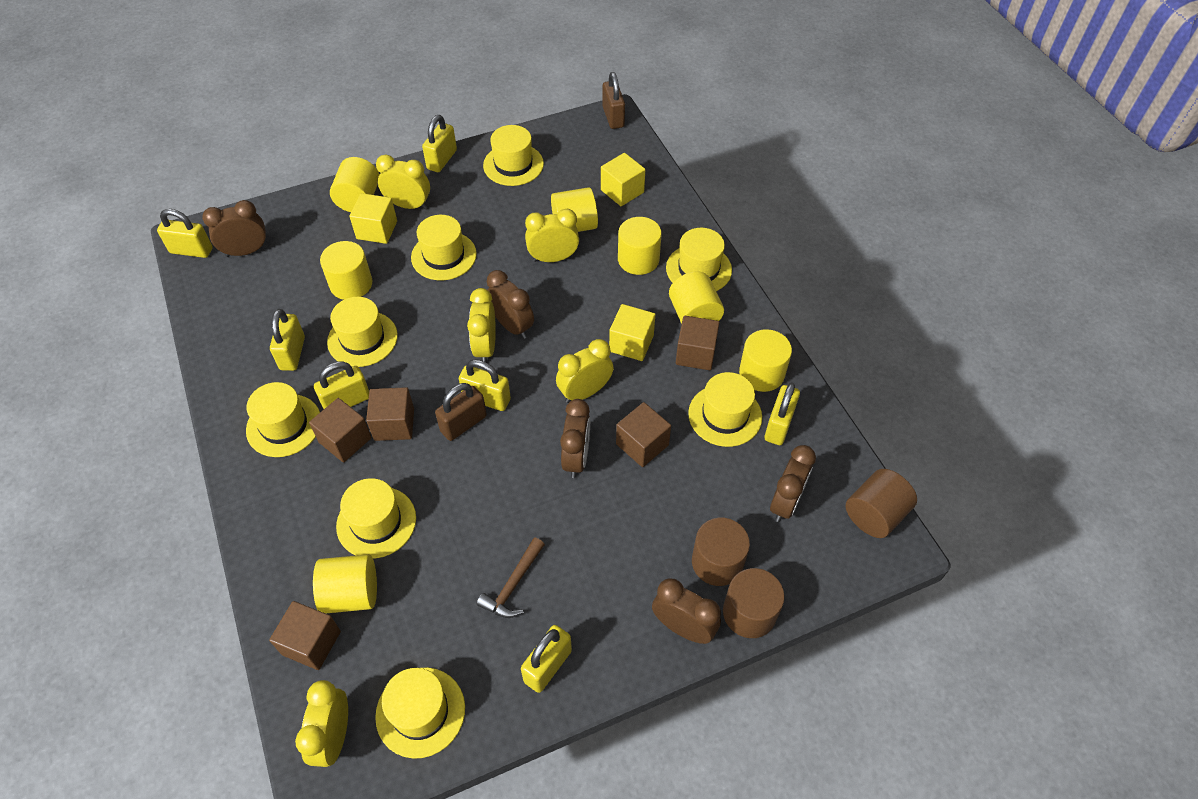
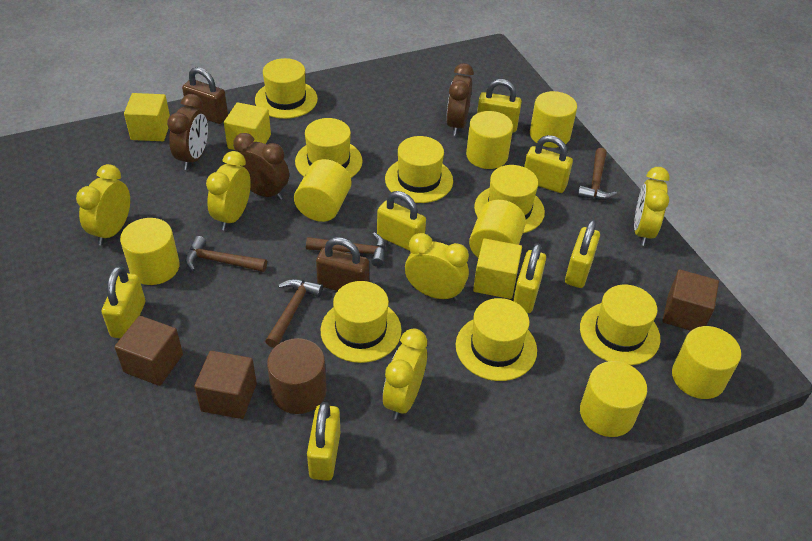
brown clock: [202,200,267,257] [487,270,534,339] [560,399,590,478] [652,578,721,644] [770,445,816,522] = 5 -> [167,94,208,170] [233,133,289,200] [446,63,474,136] = 3
brown cube: [269,601,341,670] [309,398,372,463] [366,387,414,441] [616,402,671,467] [676,316,720,370] = 5 -> [115,316,183,386] [194,351,257,419] [663,269,719,331] = 3
brown cylinder: [692,518,750,586] [723,568,785,638] [846,469,917,538] = 3 -> [267,338,327,414] = 1
brown hammer: [476,538,545,618] = 1 -> [185,236,267,272] [265,279,323,348] [306,232,386,267] [577,148,617,200] = 4
yellow hat: [246,382,320,457] [327,297,398,367] [336,478,416,558] [375,668,465,759] [411,215,477,280] [483,125,544,186] [666,228,732,291] [688,372,762,447] = 8 -> [255,58,318,119] [295,118,363,178] [320,281,402,363] [385,136,453,203] [456,298,537,381] [474,165,545,233] [580,285,660,365] = 7

